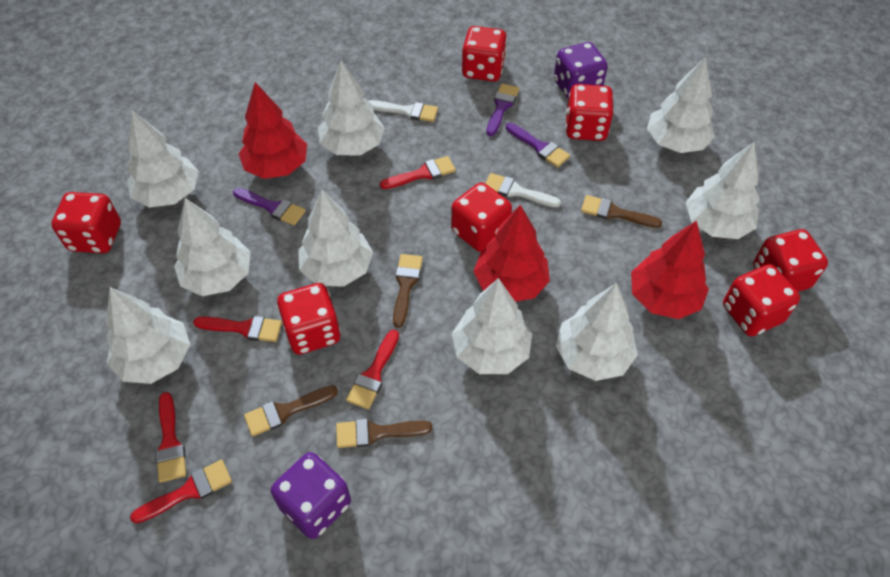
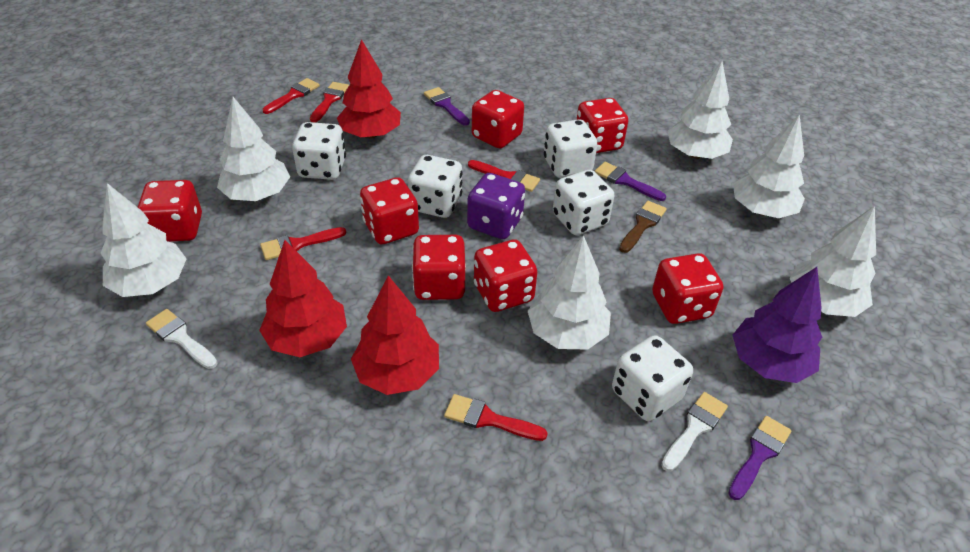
brown brush: [244,385,338,437] [336,419,432,448] [393,254,423,328] [581,195,662,228] = 4 -> [619,201,667,253] = 1
purple dice: [271,452,351,539] [554,42,608,99] = 2 -> [467,173,525,239] = 1
purple tree: none = 0 -> [733,267,822,383] = 1
white dice: none = 0 -> [292,122,346,180] [408,155,462,218] [544,119,597,178] [553,170,615,235] [612,335,693,421] = 5
white tree: [106,287,190,384] [127,111,199,208] [174,198,251,296] [298,190,373,287] [318,60,385,155] [452,278,532,374] [556,283,638,381] [647,57,715,153] [686,142,760,239] = 9 -> [101,183,187,297] [217,97,290,201] [528,235,611,350] [667,61,733,159] [733,114,805,218] [790,206,876,317] = 6

